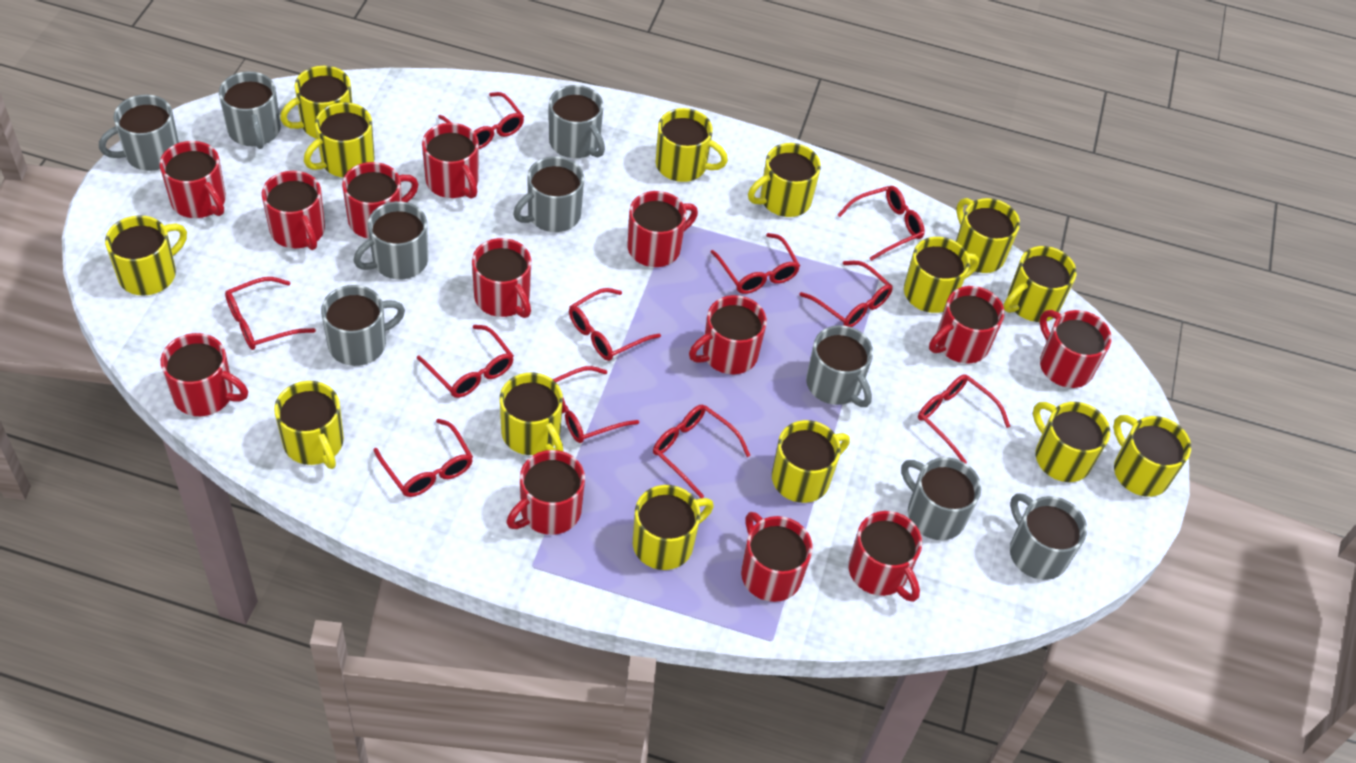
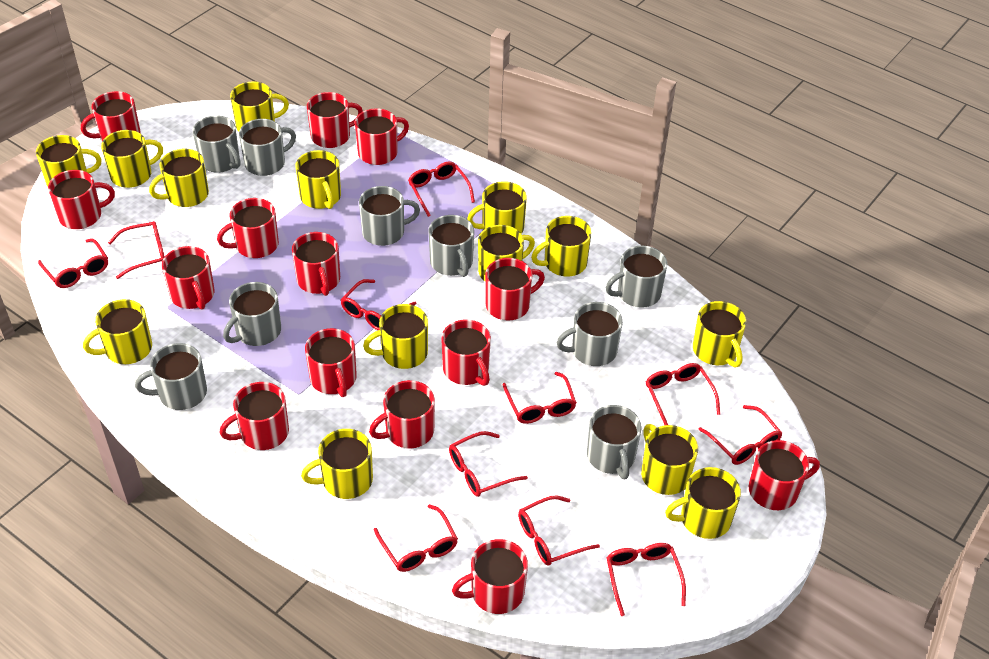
red mug: [160,141,226,218] [161,333,248,416] [262,171,325,250] [342,162,418,239] [422,123,479,199] [472,238,531,318] [507,450,585,535] [628,191,698,267] [689,295,767,374] [741,512,813,602] [848,511,922,602] [929,286,1005,363] [1040,310,1112,388] = 13 -> [48,170,115,229] [81,91,141,141] [162,246,215,310] [217,198,279,258] [219,382,289,450] [292,232,340,296] [305,328,357,397] [307,92,363,148] [355,108,409,165] [369,380,435,449] [441,319,491,386] [452,539,528,614] [485,258,545,321] [748,440,820,510] = 14

